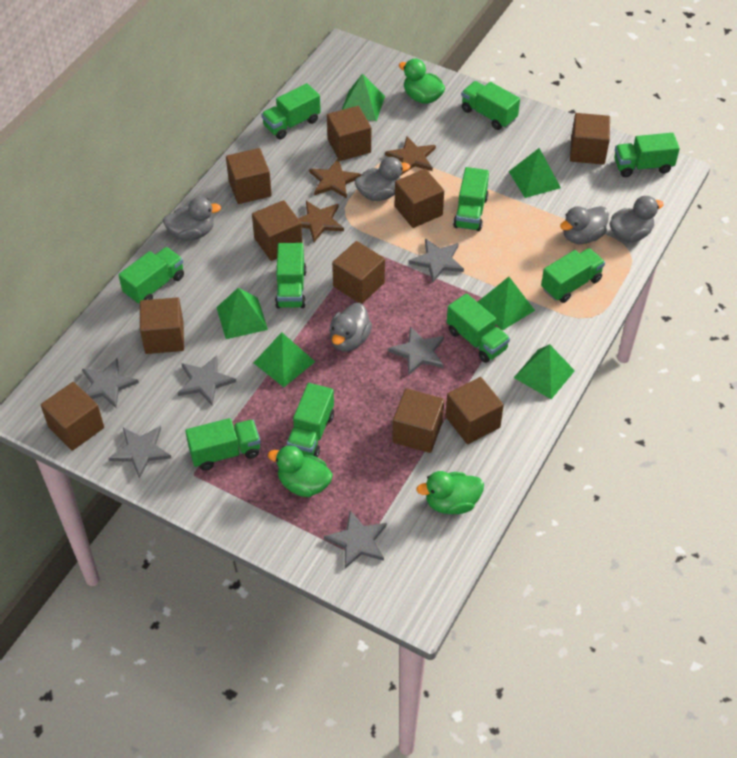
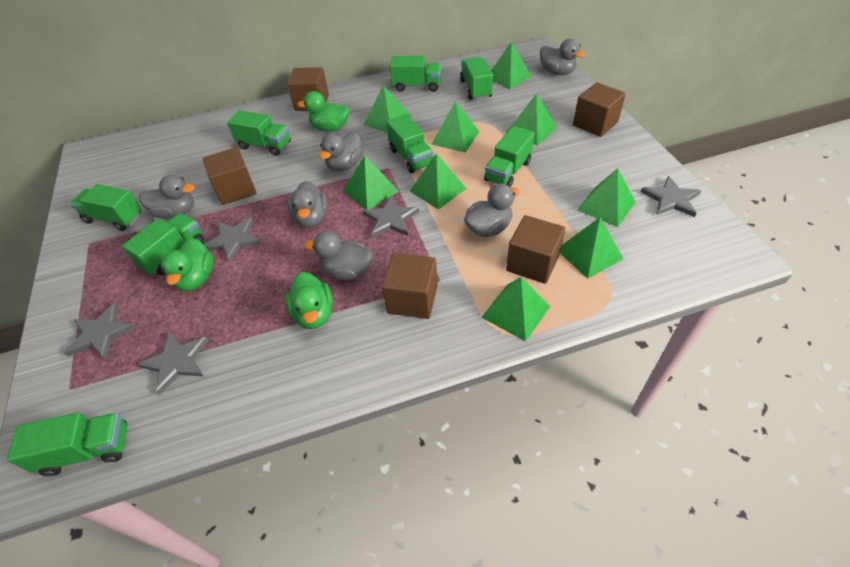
brown cube: [41,382,104,451] [140,297,184,354] [226,148,272,204] [252,200,302,261] [327,106,371,161] [332,241,385,304] [392,388,444,453] [395,169,444,228] [445,377,504,444] [570,113,610,164] = 10 -> [203,147,257,205] [287,67,329,111] [382,253,438,319] [506,215,565,284] [573,82,626,137] = 5
brown star: [298,201,344,242] [309,159,361,199] [385,136,436,175] = 3 -> none = 0
green pyramid: [216,288,268,339] [254,332,315,387] [342,73,385,121] [478,277,535,331] [509,148,561,198] [514,344,575,399] = 6 -> [344,155,399,210] [364,85,412,133] [410,153,466,210] [432,102,480,153] [481,277,551,342] [491,42,532,90] [506,93,557,146] [560,217,623,279] [577,168,636,227] = 9
green truck: [119,247,184,304] [185,418,261,471] [261,83,321,139] [275,243,307,308] [287,383,334,457] [447,293,510,363] [453,167,489,231] [461,81,520,130] [541,248,605,303] [614,133,680,177] = 10 -> [7,413,127,476] [70,184,142,231] [122,213,204,276] [227,110,291,156] [386,114,433,173] [390,56,442,92] [460,57,493,100] [484,126,535,187] = 8
grey duck: [163,197,221,241] [329,303,372,352] [355,157,410,201] [560,206,609,244] [610,196,664,242] = 5 -> [139,175,195,219] [288,181,328,228] [304,231,373,280] [319,132,364,172] [464,183,520,237] [540,38,585,75] = 6
grey star: [82,358,139,408] [109,426,171,479] [178,355,236,405] [324,510,387,569] [388,326,444,376] [409,238,464,282] = 6 -> [64,303,136,360] [137,332,209,395] [204,218,261,262] [363,196,419,238] [641,176,702,217] = 5

